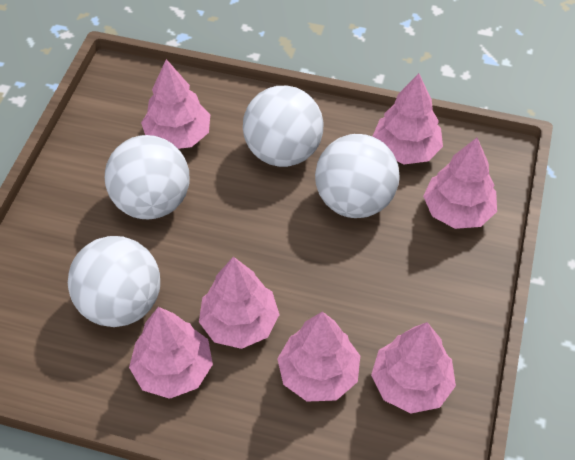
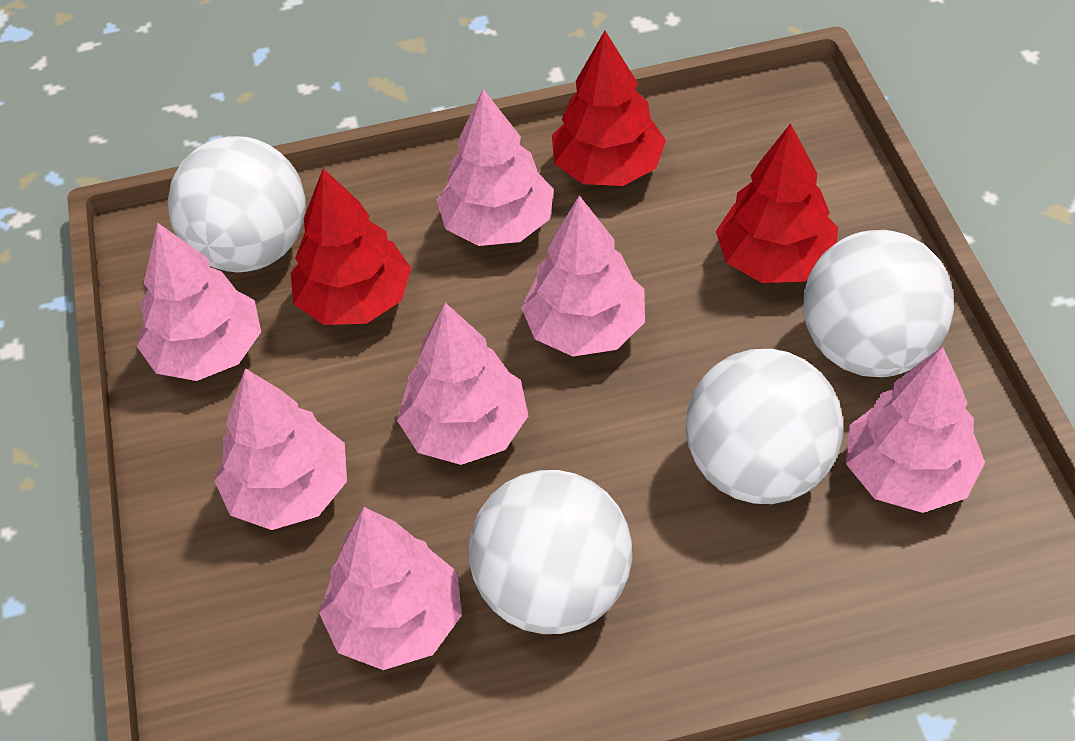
red tree: none = 0 -> [291,169,411,325] [552,31,666,186] [716,123,838,283] = 3

